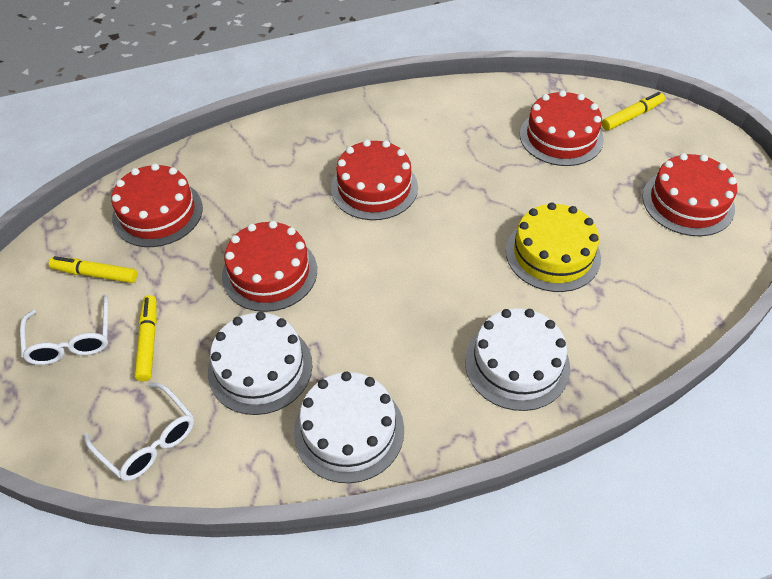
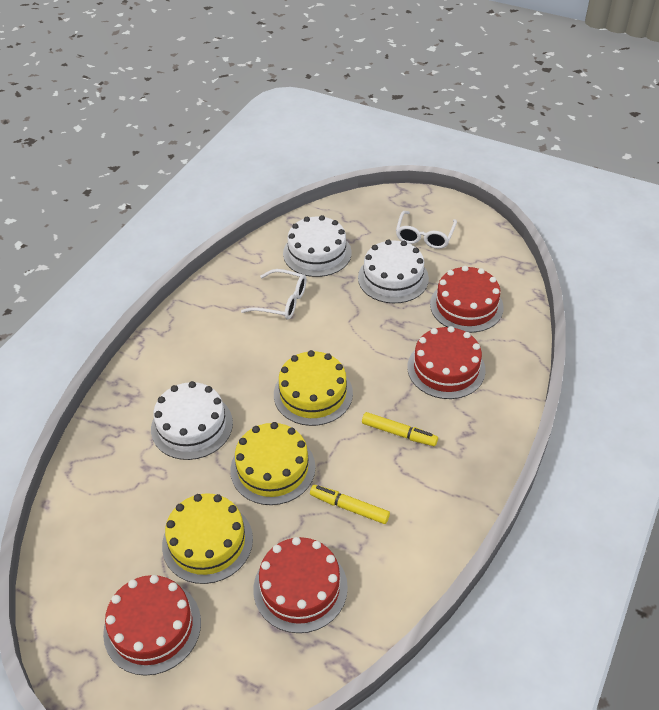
red cake: [111,163,203,247] [222,221,317,312] [331,140,418,220] [520,90,604,166] [642,153,737,236] = 5 -> [103,575,201,676] [253,537,348,633] [407,326,486,399] [430,266,504,333] = 4
yellow cake: [506,202,601,292] = 1 -> [162,493,253,584] [230,422,316,505] [274,350,353,426] = 3
yellow marker: [49,256,137,283] [134,295,157,381] [602,92,665,131] = 3 -> [310,485,390,524] [362,412,438,446] = 2

